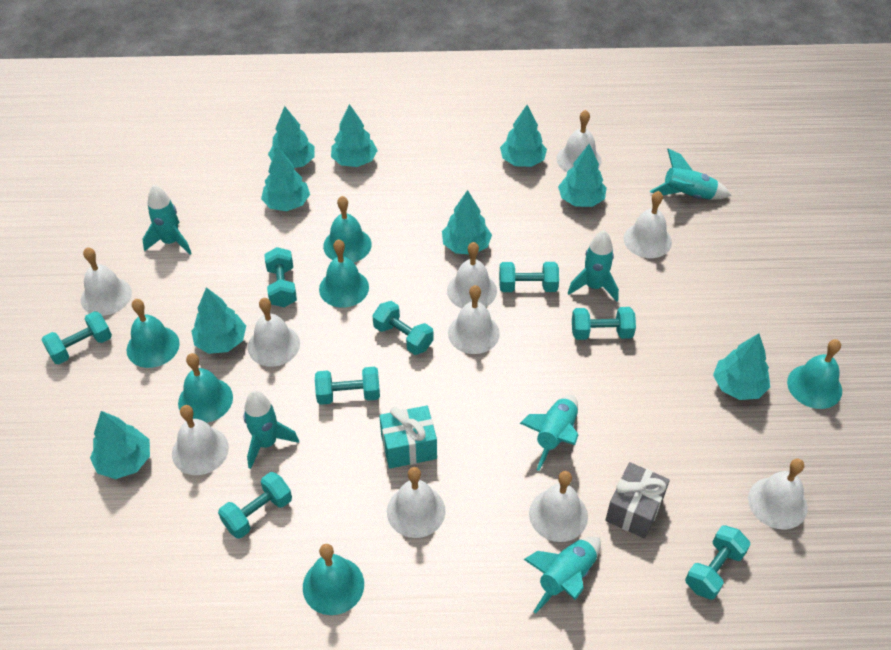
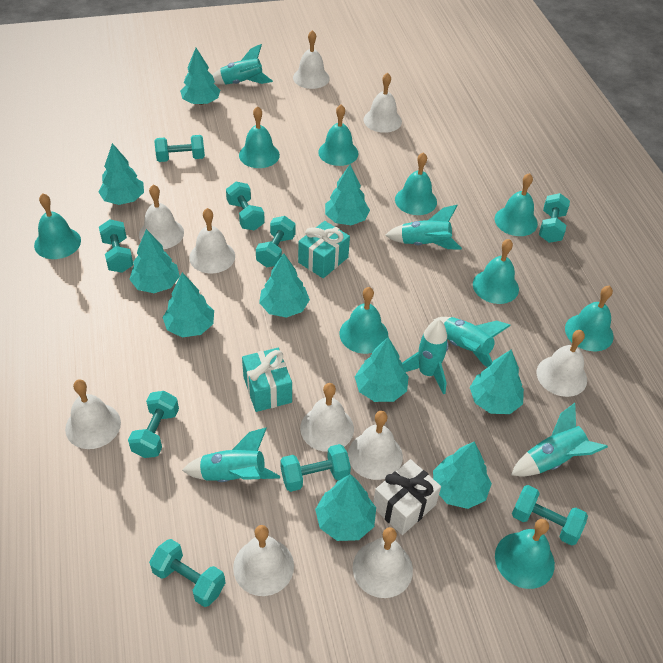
grey gift: [605,462,670,539] = 1 -> none = 0
turquoise bell: [127,299,180,368] [178,353,233,423] [303,544,364,615] [319,239,369,308] [323,196,372,262] [787,339,842,409] = 6 -> [34,194,81,259] [239,106,280,168] [318,105,359,166] [339,287,388,354] [395,152,437,215] [473,239,519,304] [495,173,538,236] [495,519,555,589] [565,286,614,351] = 9
turquoise dumbbell: [42,311,112,364] [218,472,292,539] [264,247,297,307] [315,367,380,405] [372,301,434,355] [499,262,559,292] [572,307,636,340] [685,525,751,600] = 8 -> [99,219,133,273] [128,391,179,458] [149,539,226,607] [154,135,205,162] [226,182,265,230] [256,216,296,267] [280,444,351,492] [512,485,588,546] [539,193,570,243] = 9
turquoise gift: [379,406,437,469] = 1 -> [242,348,292,412] [298,221,350,278] = 2
turquoise tree: [90,411,150,479] [192,287,246,354] [261,147,310,211] [268,106,315,168] [331,104,378,167] [442,190,492,254] [500,105,547,167] [558,144,607,207] [713,333,770,400] = 9 -> [98,143,144,205] [129,229,180,293] [162,272,214,337] [180,48,220,105] [259,253,310,318] [315,474,376,541] [325,165,370,225] [355,337,409,402] [433,442,492,509] [470,350,524,414] = 10
white gift: none = 0 -> [373,459,441,535] = 1

